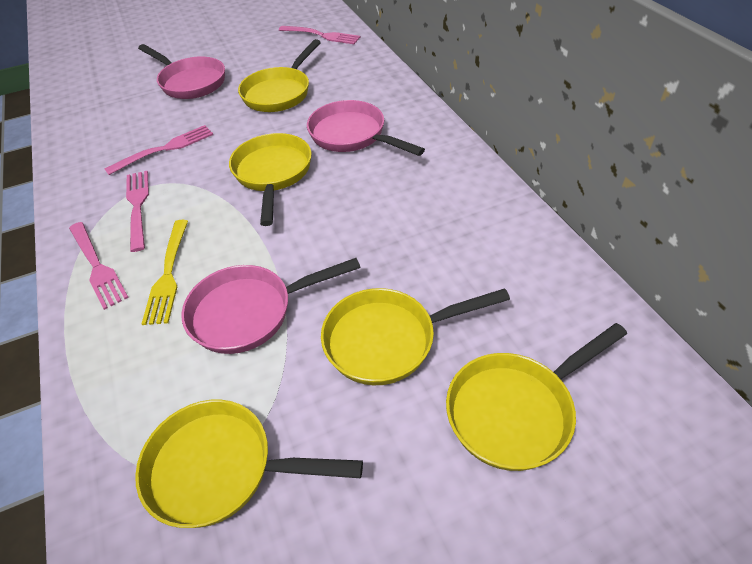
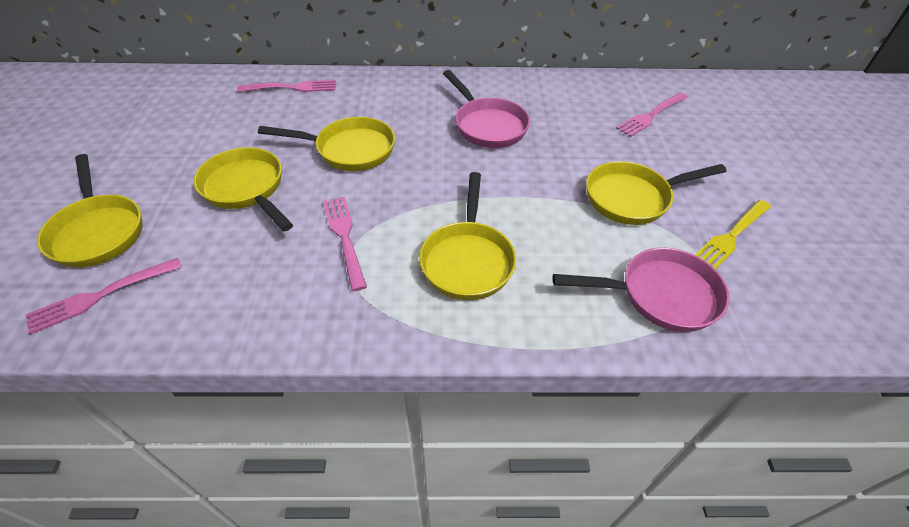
pink pan: [138,44,225,99] [181,258,361,354] [307,100,425,156] = 3 -> [443,70,530,148] [553,247,730,332] = 2

